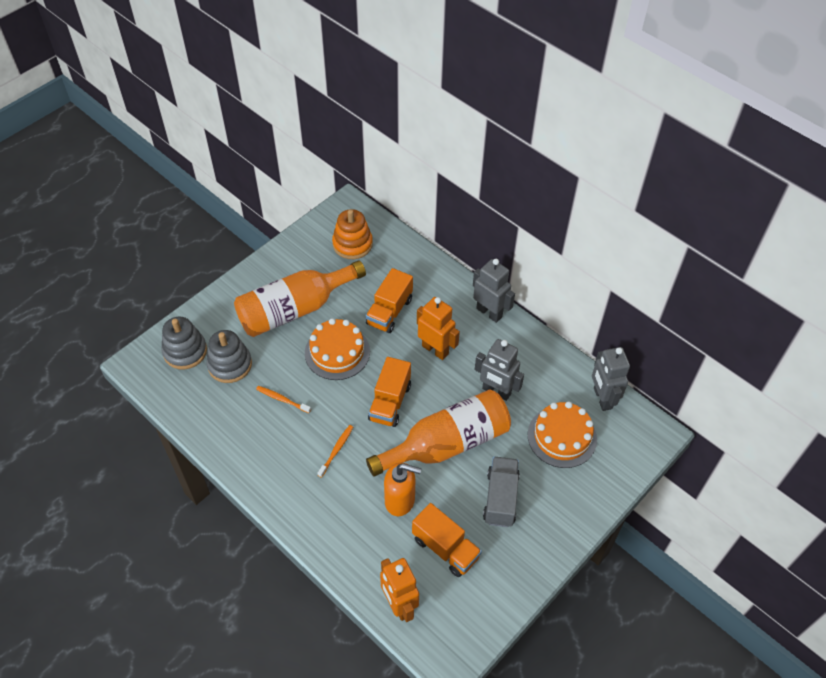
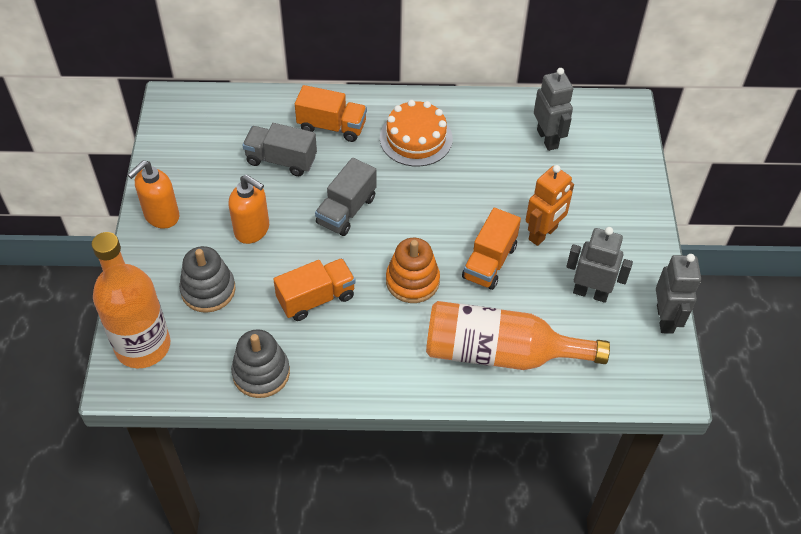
grey truck: [483,456,520,527] = 1 -> [242,123,317,176] [315,158,377,236] = 2
orange cake: [305,318,370,380] [528,401,597,468] = 2 -> [380,100,453,167] = 1
orange robot: [380,558,419,622] [417,297,460,360] = 2 -> [526,165,574,246] = 1
orange soap dispenser: [384,462,421,516] = 1 -> [127,160,179,229] [229,174,269,244] = 2
orange toothbrush: [256,386,311,413] [318,425,353,478] = 2 -> none = 0

